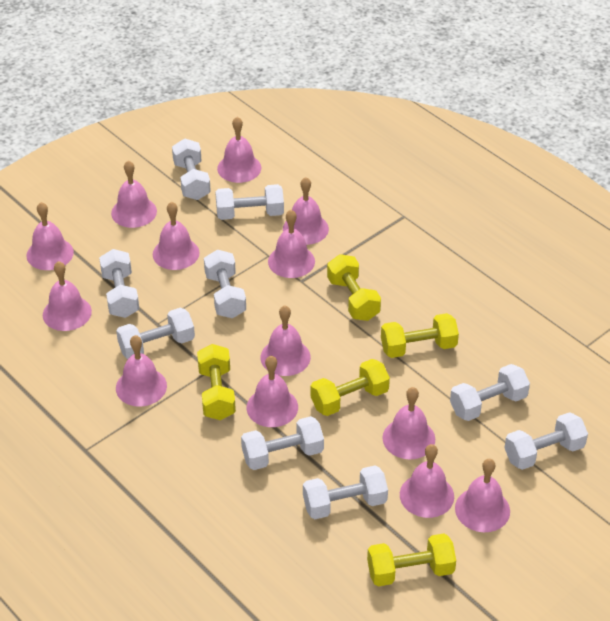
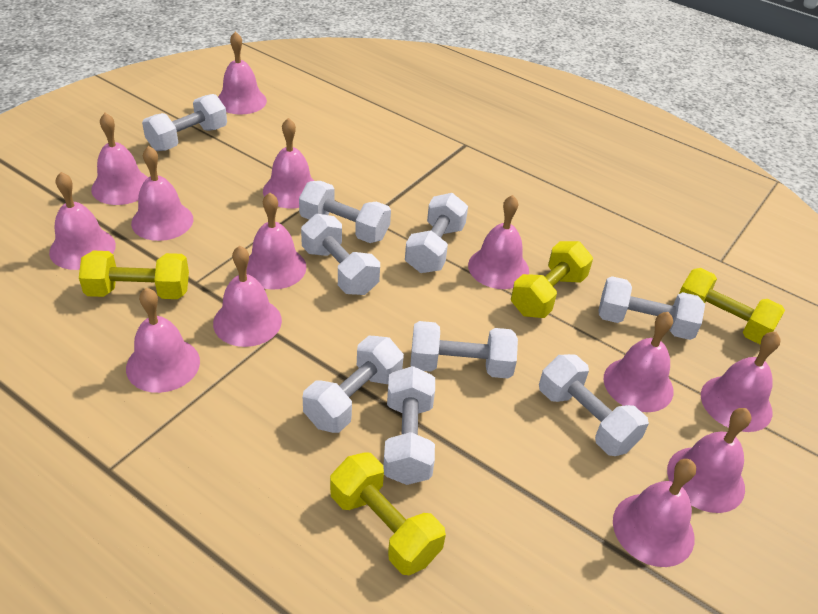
yellow dumbbell: [197,344,236,420] [310,359,390,416] [327,254,381,321] [367,534,456,586] [381,313,459,358] = 5 -> [79,251,189,299] [330,452,446,575] [511,241,593,318] [679,268,785,345] = 4

